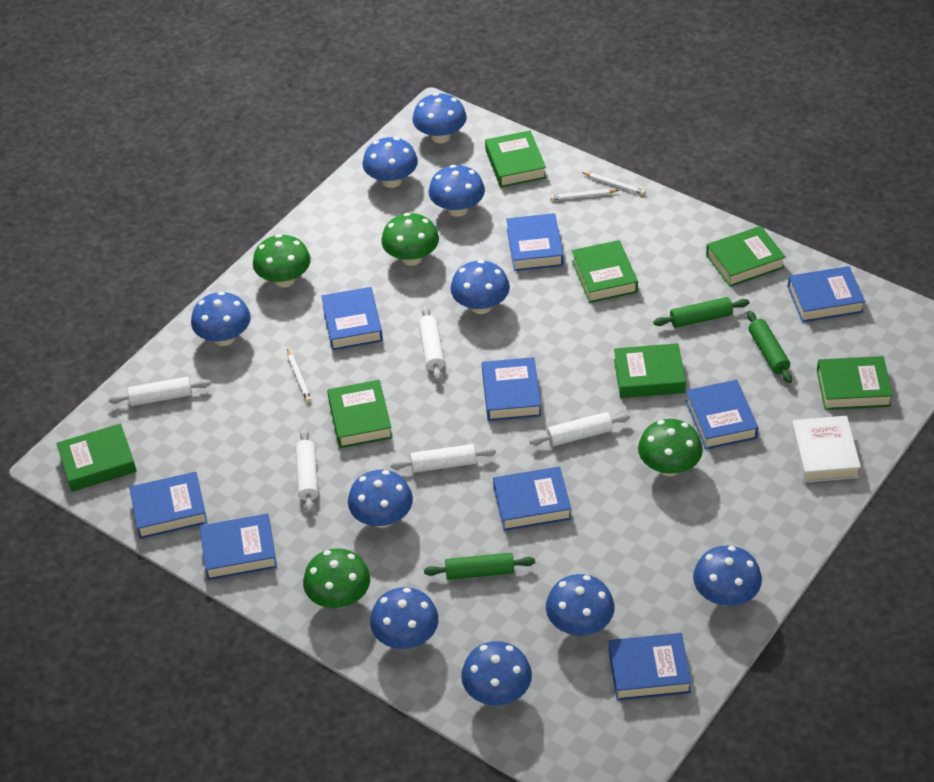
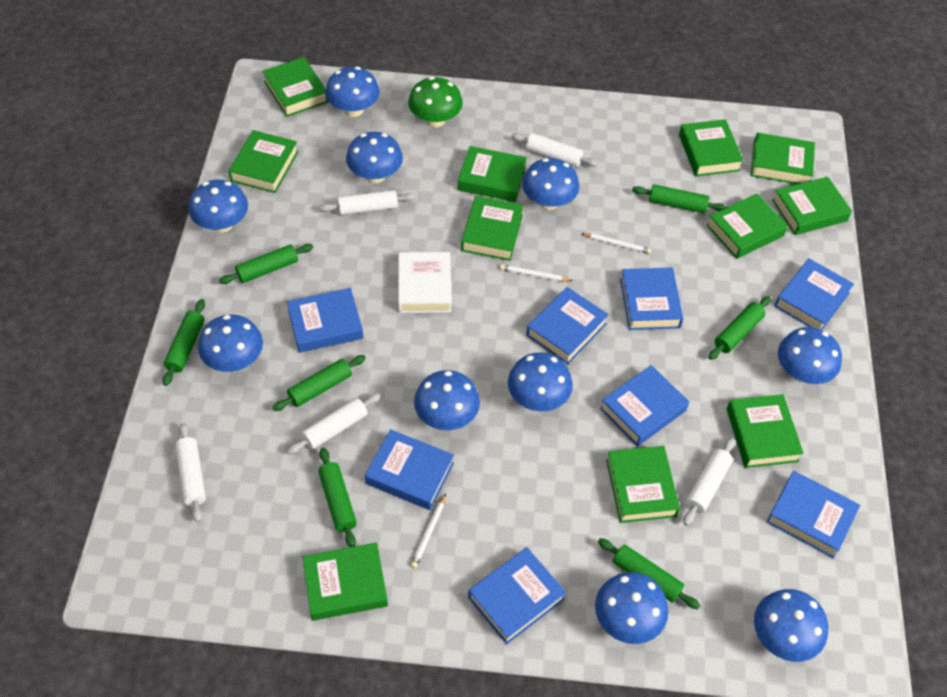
blue book: [129,472,208,539] [200,514,277,580] [321,287,383,350] [482,357,541,421] [493,467,571,531] [506,213,564,271] [609,633,692,701] [685,380,759,450] [788,266,865,322] = 9 -> [287,288,363,353] [365,429,454,510] [468,547,566,644] [526,287,609,364] [600,365,689,447] [620,268,683,330] [766,471,860,558] [774,258,854,330] = 8
green book: [56,423,137,492] [327,380,393,448] [485,131,546,188] [572,240,638,303] [614,343,686,398] [706,226,786,287] [817,356,893,410] = 7 -> [228,130,298,193] [262,57,328,117] [302,542,388,621] [458,146,527,202] [461,196,524,261] [606,446,680,523] [679,119,744,176] [706,194,788,259] [727,394,804,468] [750,133,815,184] [772,177,852,235] = 11
green mushroom: [253,234,311,287] [303,548,370,608] [381,213,439,266] [638,419,703,476] = 4 -> [408,77,463,127] = 1
green rolling pin: [424,553,535,580] [653,297,749,328] [747,311,792,383] = 3 -> [162,299,205,386] [219,244,313,284] [272,355,366,411] [318,448,357,547] [598,538,700,609] [632,184,726,213] [709,296,771,360] = 7

